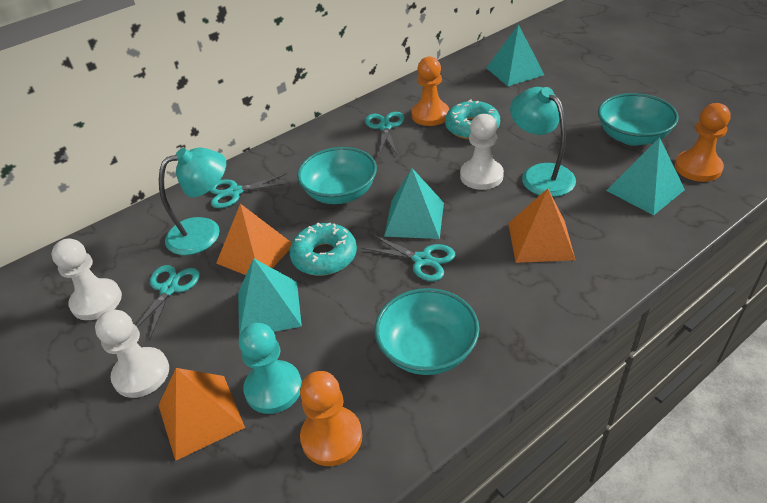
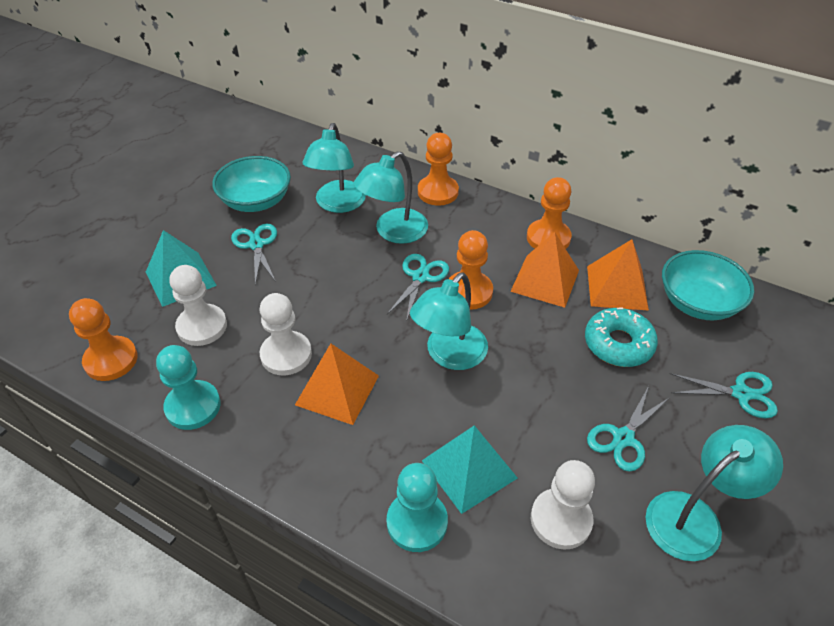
orange pawn: [300,371,362,466] [412,57,449,126] [675,103,730,182] = 3 -> [69,298,138,381] [418,133,459,206] [449,230,493,310] [527,177,572,249] = 4
turquoise bowl: [297,147,377,204] [375,288,479,375] [598,93,679,146] = 3 -> [212,156,291,212] [662,250,754,320] = 2
turquoise donut: [290,222,357,276] [445,99,500,139] = 2 -> [585,307,658,367] = 1
turquoise lamp: [159,147,226,255] [510,87,576,197] = 2 -> [303,123,366,213] [353,151,428,244] [410,272,488,370] [646,425,783,561] = 4
turquoise pawn: [239,323,302,414] = 1 -> [156,345,221,430] [387,463,448,552] = 2
turquoise pyramid: [238,258,302,335] [384,168,444,239] [486,24,544,86] [606,137,685,215] = 4 -> [146,230,217,307] [422,425,517,514] = 2

